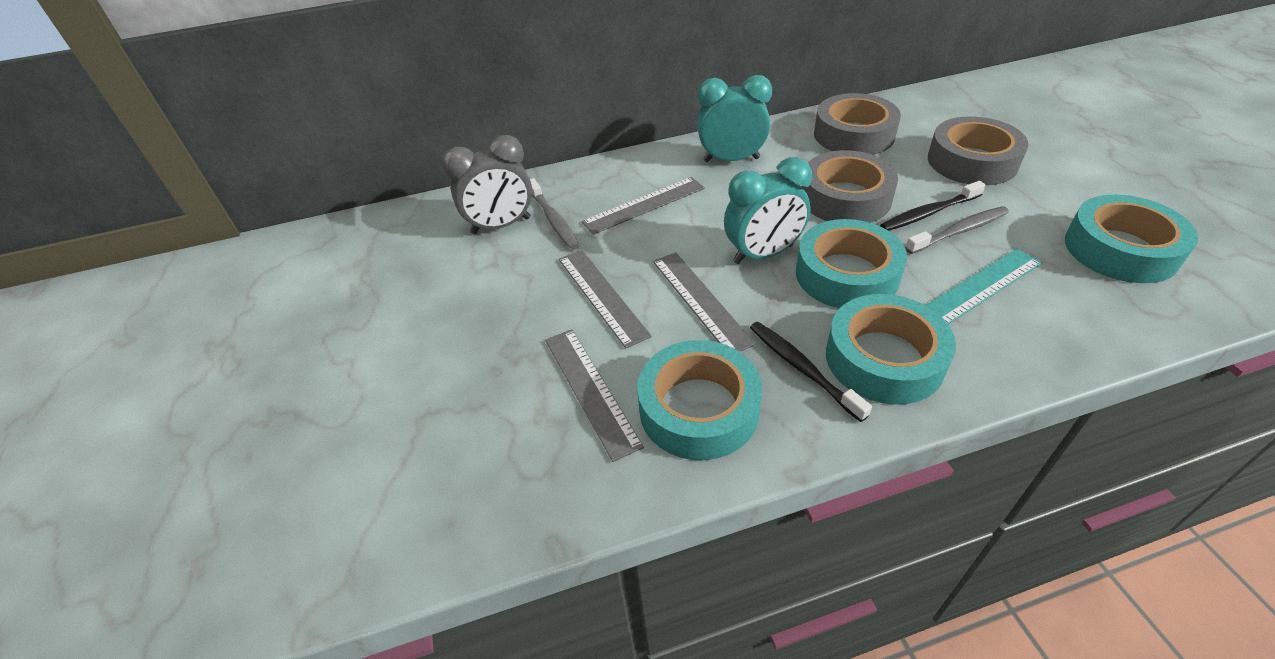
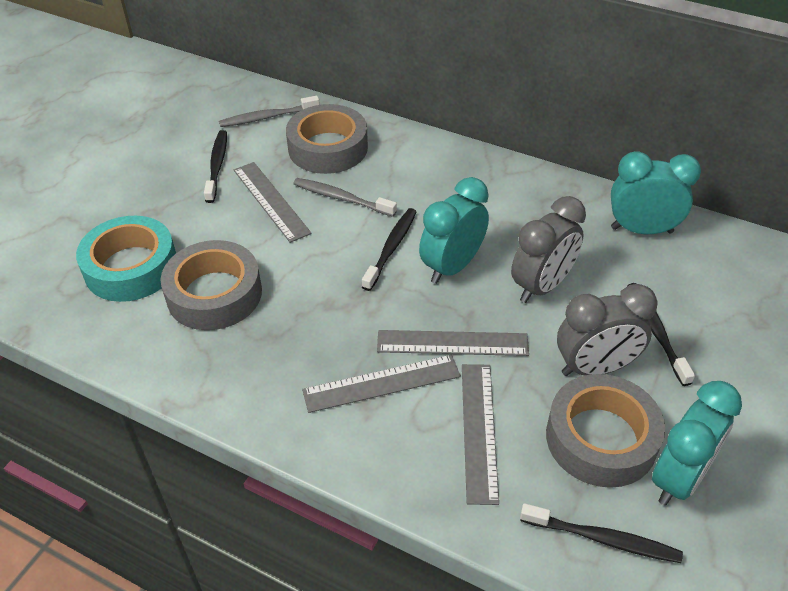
black toothbrush: [750,322,872,422] [880,181,985,231] = 2 -> [204,130,227,203] [362,208,417,291] [520,503,683,563] [628,283,695,386] = 4
grey clock: [442,135,532,234] = 1 -> [511,196,586,303] [557,284,657,376] = 2
turquoise clock: [697,75,772,162] [724,157,812,264] = 2 -> [419,177,489,284] [611,151,701,234] [652,381,742,506] = 3
turquoise ruler: [926,249,1042,324] = 1 -> none = 0
turquoise tape: [637,340,762,460] [796,219,907,308] [826,294,956,405] [1065,195,1198,283] = 4 -> [76,216,176,302] = 1

